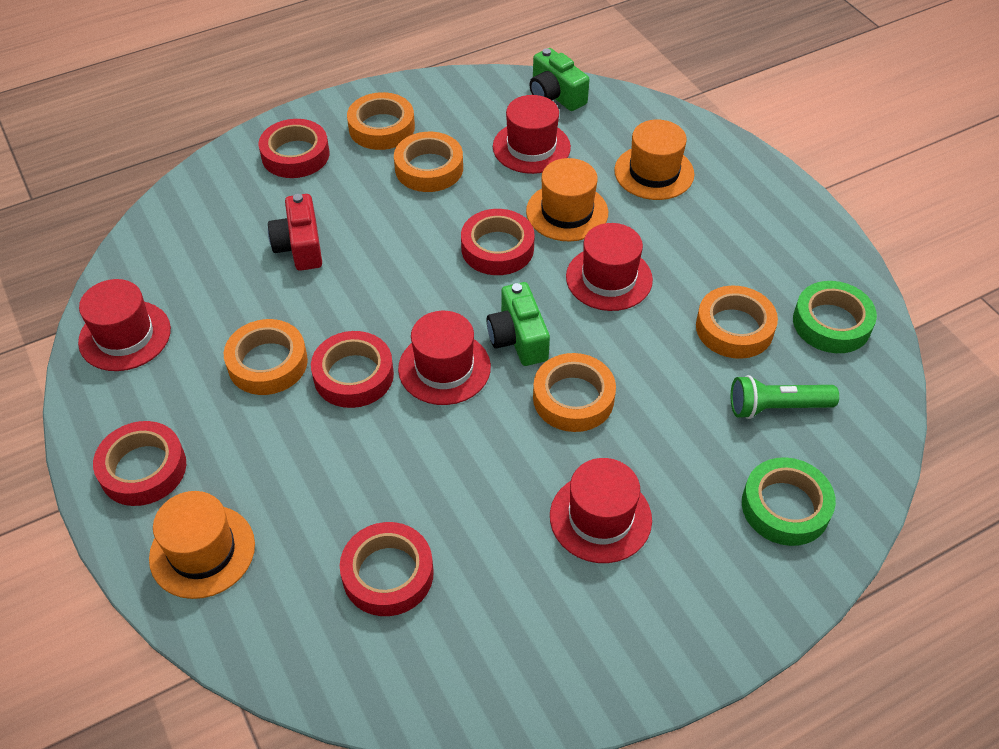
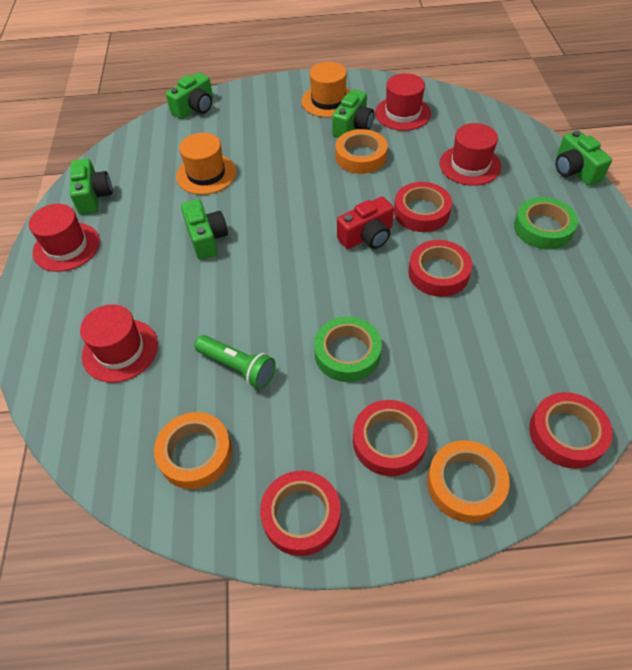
green camera: [486,282,550,366] [529,48,589,111] = 2 -> [70,159,113,215] [166,72,213,119] [181,199,228,260] [332,89,374,138] [556,130,612,186] = 5
orange hat: [149,491,255,599] [526,158,608,242] [614,119,694,200] = 3 -> [176,133,236,195] [301,62,350,117] = 2
orange tape: [224,319,308,395] [347,92,415,150] [394,132,463,192] [533,353,616,432] [696,285,778,359] = 5 -> [154,412,232,489] [336,129,388,174] [427,440,510,523] = 3
red hat: [78,279,171,371] [398,311,491,405] [493,95,571,174] [550,458,652,563] [566,223,653,311] = 5 -> [29,204,100,272] [80,305,158,383] [375,73,431,131] [440,123,501,186] = 4

